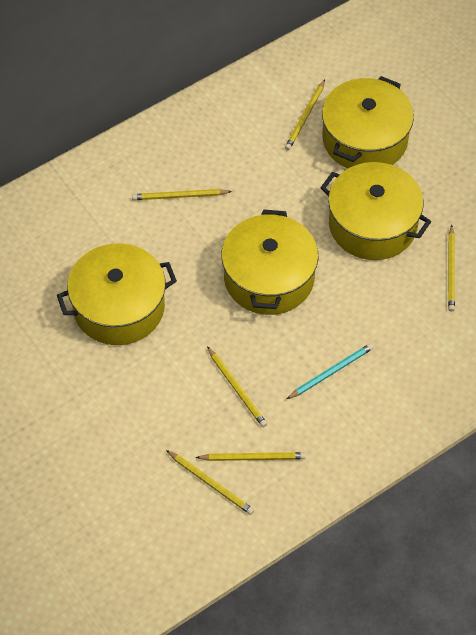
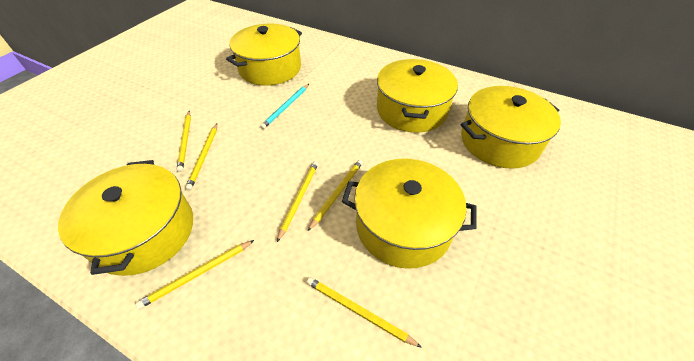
yellow pot: [57,243,177,345] [221,209,318,315] [320,162,431,260] [322,76,414,169] = 4 -> [58,160,193,276] [226,24,302,86] [342,159,477,269] [377,59,458,133] [461,86,561,169] = 5

